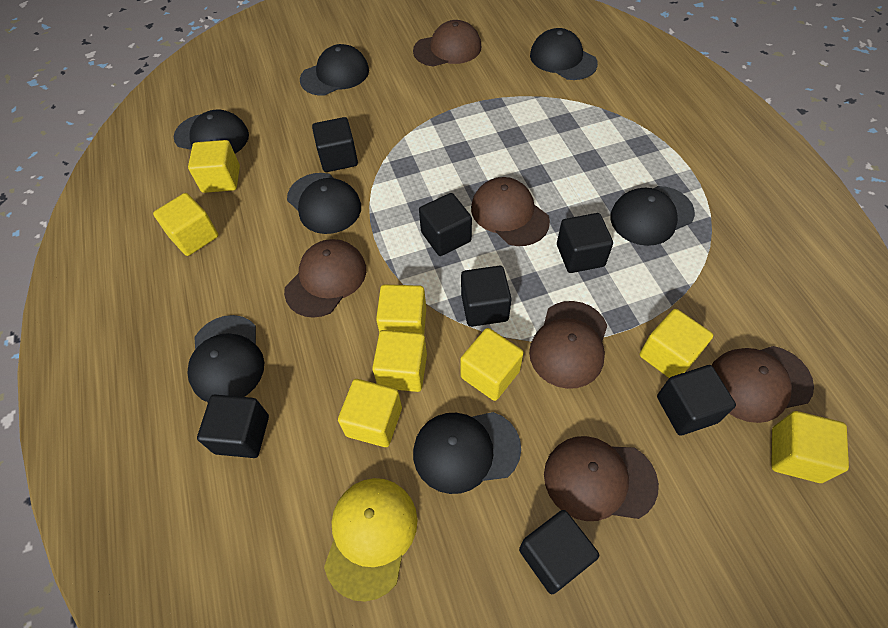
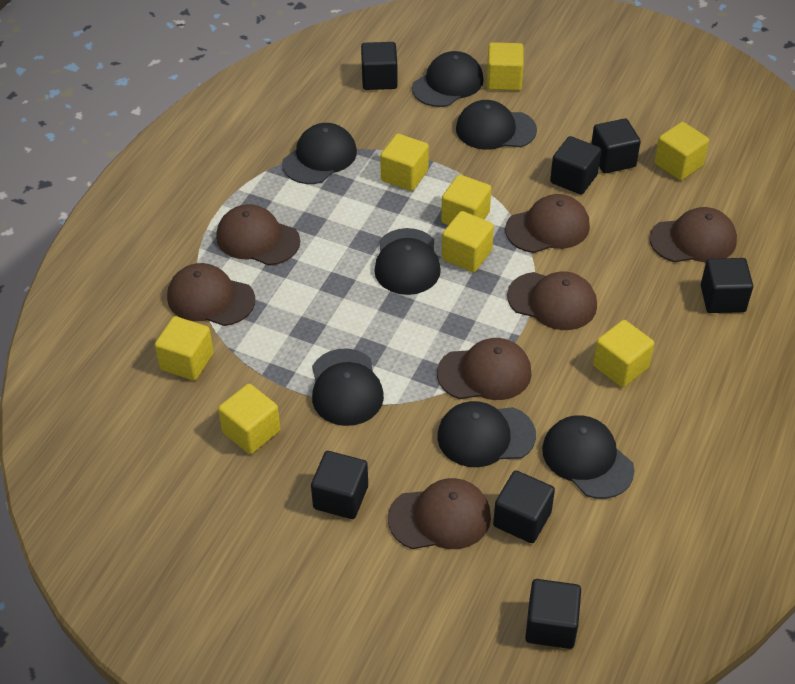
brown cap: [284,239,366,318] [413,20,481,67] [471,177,550,246] [529,301,608,389] [544,436,659,521] [711,346,814,423] = 6 -> [167,263,255,326] [216,204,300,265] [388,478,491,549] [437,338,532,400] [505,194,590,253] [507,271,597,330] [649,207,737,263] = 7
yellow cap: [324,478,417,602] = 1 -> none = 0

